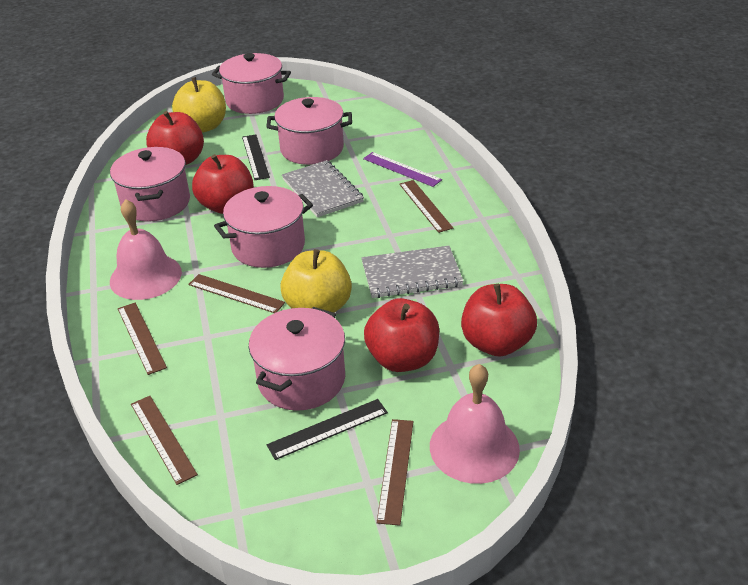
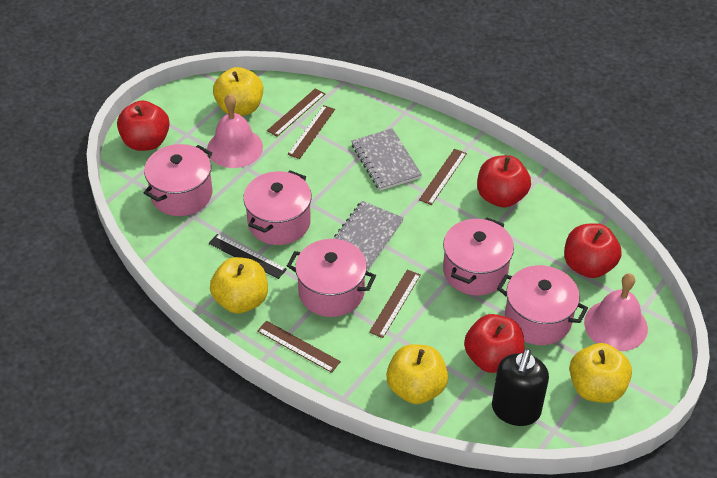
black ruler: [242,134,270,180] [267,399,388,460] = 2 -> [209,234,287,279] = 1
black soap dispenser: none = 0 -> [492,349,549,426] = 1
purple ruler: [363,152,442,187] = 1 -> none = 0
yellow apple: [172,77,226,133] [280,249,352,313] = 2 -> [210,257,268,314] [213,67,263,116] [386,344,448,404] [569,343,632,403] = 4

